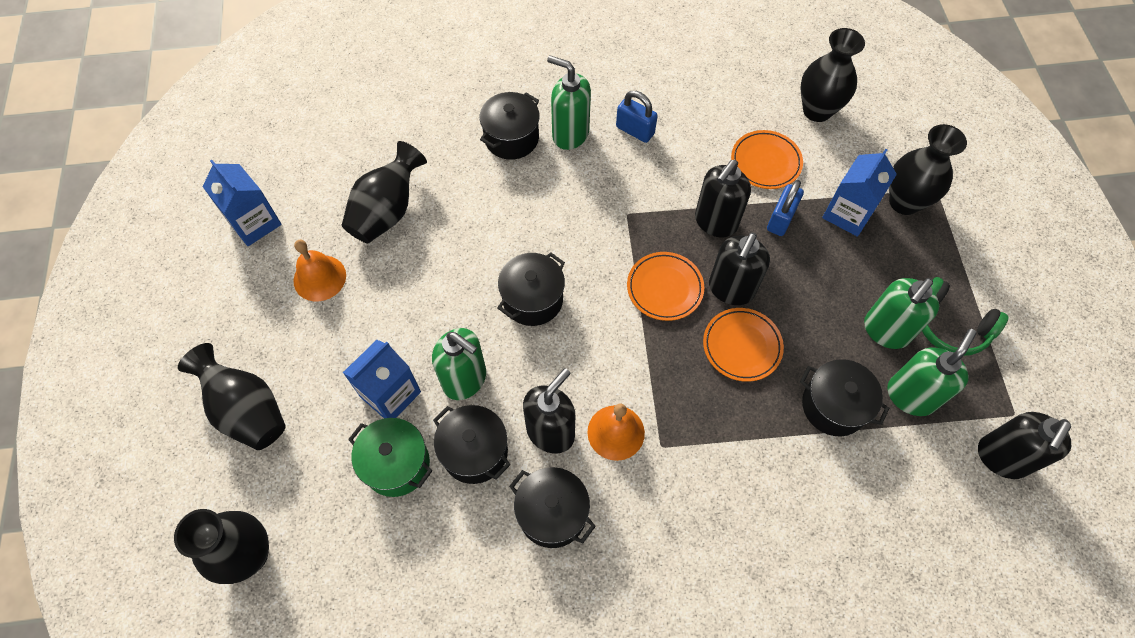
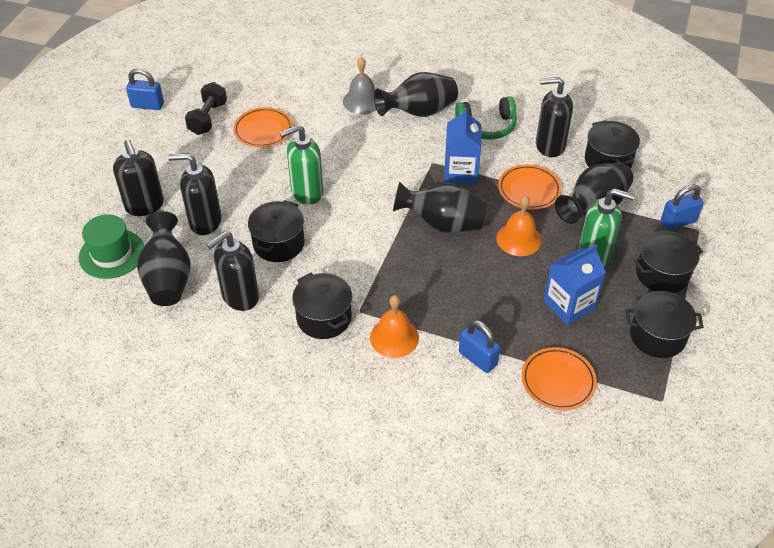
black dumbbell: none = 0 -> [185,82,227,135] = 1
black vase: [174,509,269,584] [178,343,286,450] [342,141,427,243] [800,28,865,122] [889,124,967,215] = 5 -> [137,211,191,306] [374,72,458,117] [393,182,487,233] [555,163,633,224] = 4
blue carton: [202,160,282,246] [343,340,421,418] [822,149,897,237] = 3 -> [444,108,481,185] [544,245,606,325] = 2
blue padlock: [616,91,658,143] [767,180,804,236] = 2 -> [126,68,164,110] [459,320,500,373] [661,184,704,230] = 3
green hat: none = 0 -> [79,214,144,279] = 1
green pot: [348,418,432,497] = 1 -> none = 0
green soap dispenser: [432,328,486,400] [547,55,591,150] [864,278,939,349] [888,329,976,416] = 4 -> [279,125,323,205] [578,188,635,267] = 2
grey bell: none = 0 -> [343,57,376,114] = 1

